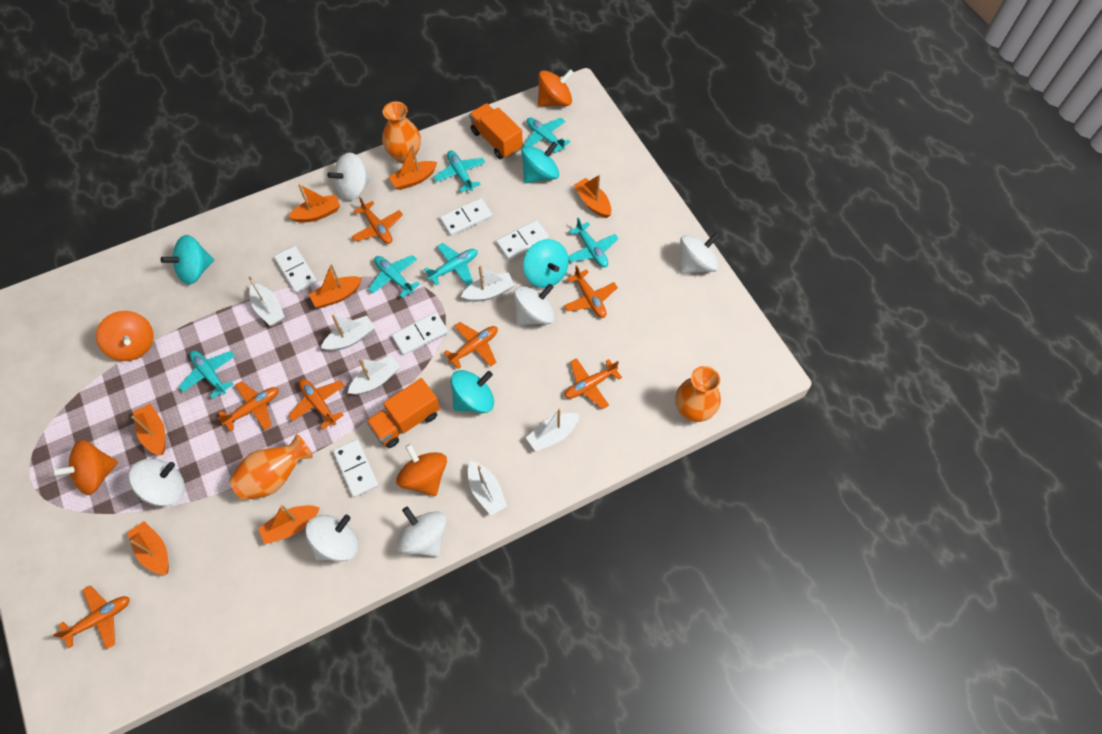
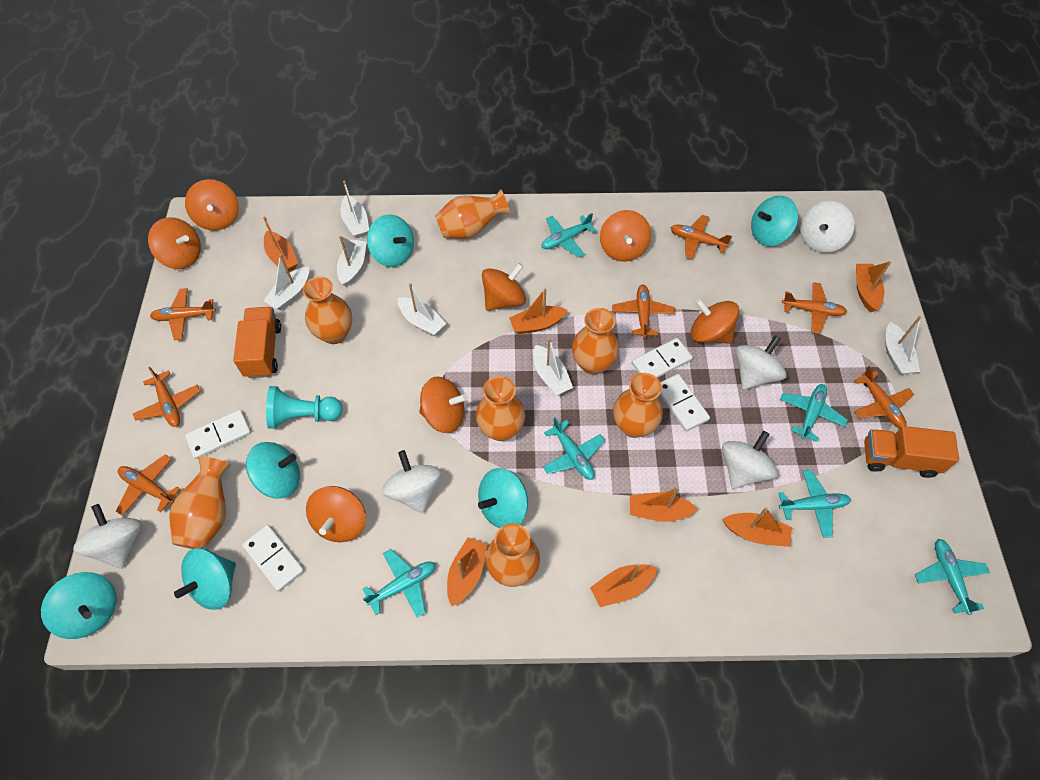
orange spinning top: [52,440,118,495] [96,311,154,361] [396,444,447,496] [538,69,574,107] = 4 -> [148,218,201,269] [185,179,239,231] [306,486,366,542] [419,376,468,433] [482,263,526,311] [600,210,651,262] [691,299,739,344] = 7
orange vase: [229,434,313,500] [382,101,421,164] [675,366,721,422] = 3 -> [169,456,231,549] [303,277,352,344] [435,190,510,239] [476,376,525,441] [485,523,540,587] [572,308,619,375] [613,373,663,438] = 7
turquoise pawn: none = 0 -> [266,386,343,429] = 1
turquoise spinning top: [160,235,214,285] [450,370,494,413] [521,141,559,184] [523,239,569,288] = 4 -> [41,572,117,639] [174,548,236,610] [246,442,300,499] [367,215,414,267] [478,468,528,528] [751,196,799,246] = 6
white domino: [274,246,317,293] [333,439,379,498] [392,312,448,355] [440,198,492,236] [496,220,549,259] = 5 -> [185,410,251,459] [242,525,304,592] [632,338,693,378] [660,374,710,431] = 4
white spinning top: [129,459,185,506] [305,515,359,561] [327,152,371,200] [396,507,447,557] [514,284,555,326] [680,232,720,274] = 6 -> [73,504,142,569] [382,450,441,513] [722,431,778,489] [736,335,787,390] [800,201,854,253] = 5

